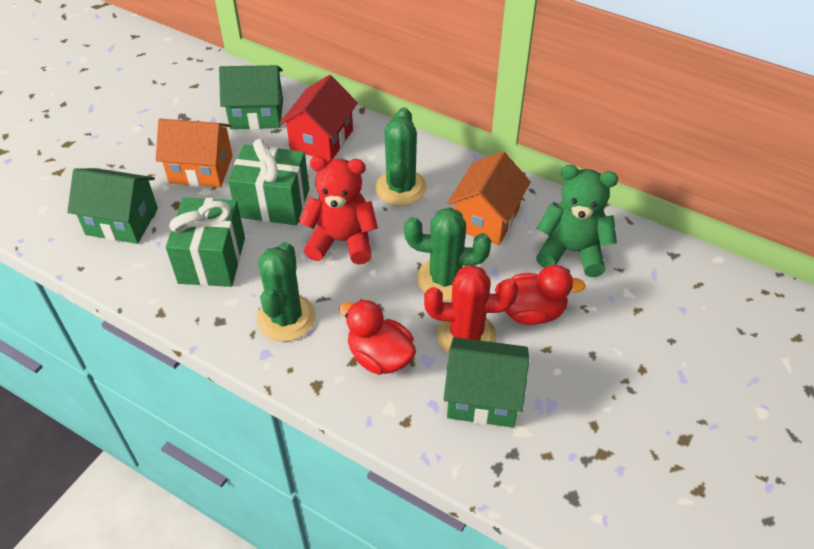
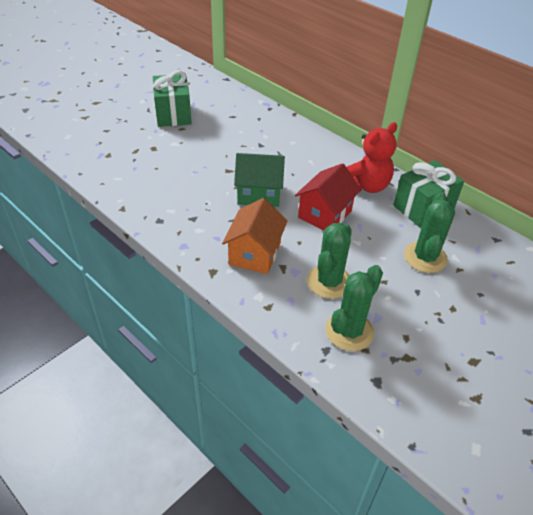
green house: [67,168,158,244] [219,65,283,130] [443,337,529,427] = 3 -> [234,153,285,207] = 1
green teddy bear: [536,165,618,277] = 1 -> none = 0
orange house: [156,119,233,188] [447,151,531,245] = 2 -> [222,198,288,274] = 1
red cactus: [424,265,518,354] = 1 -> none = 0
red duck: [339,299,416,375] [495,265,586,325] = 2 -> none = 0

